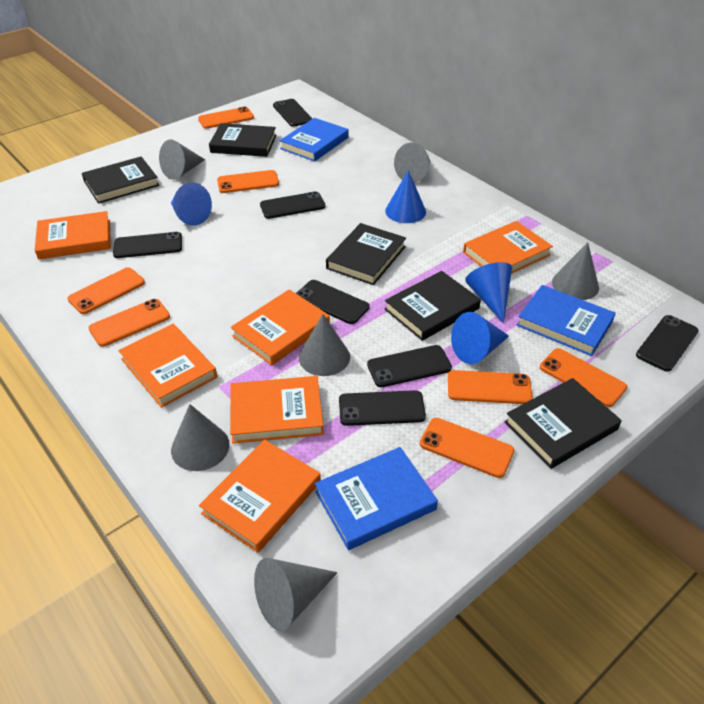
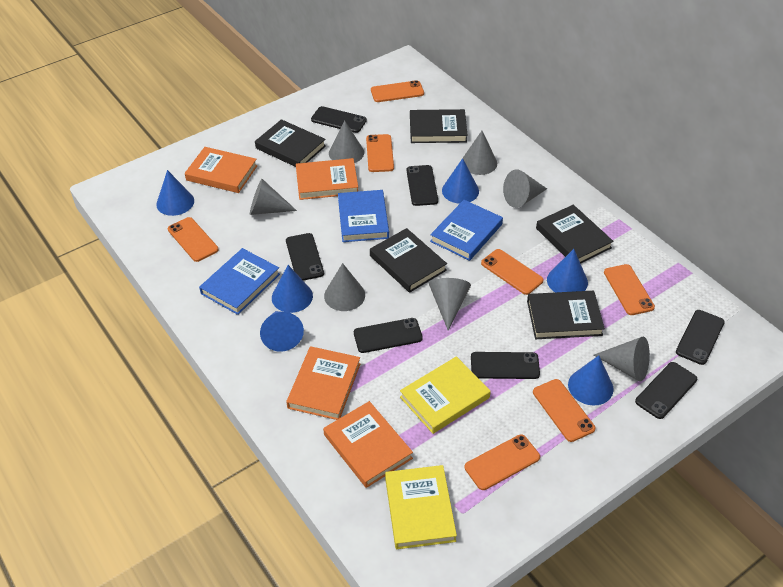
blue cone: [171,182,212,226] [385,170,426,223] [451,312,509,364] [465,262,512,323] = 4 -> [156,170,194,216] [260,311,304,352] [272,265,313,313] [442,158,479,204] [547,249,588,292] [568,355,613,406] = 6
grey cone: [159,139,205,180] [171,404,230,471] [254,558,338,631] [299,314,350,376] [394,143,431,183] [552,242,599,300] = 6 -> [250,179,297,215] [324,263,365,311] [329,120,364,163] [429,278,471,331] [463,131,497,175] [503,169,547,208] [594,337,650,382] = 7
orange book: [35,211,111,260] [118,324,217,408] [199,440,321,553] [230,376,324,444] [231,289,330,365] [463,221,553,274] = 6 -> [185,147,257,193] [286,346,360,420] [296,158,358,200] [323,401,413,488] = 4
yellow book: none = 0 -> [385,465,457,549] [400,356,491,434] = 2

